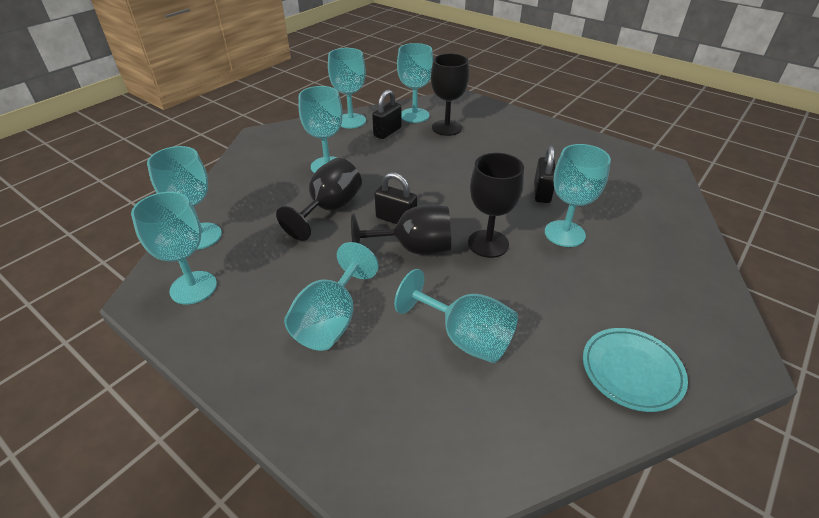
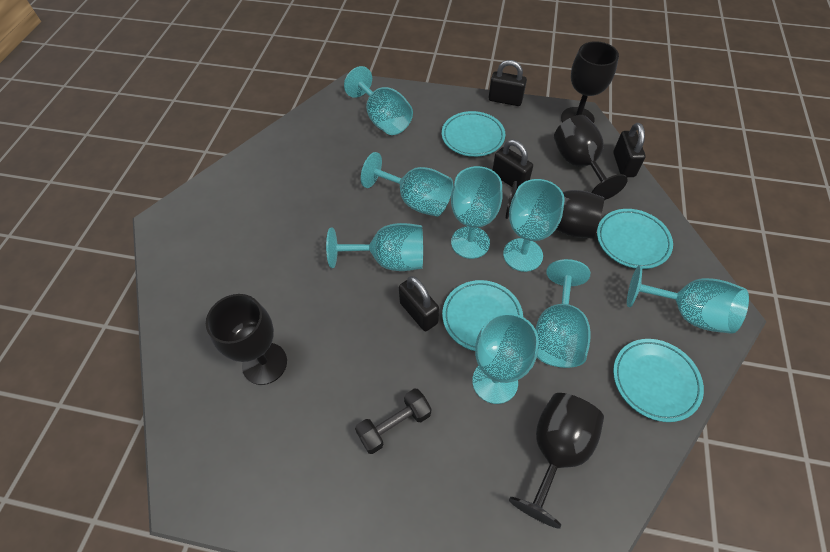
black dumbbell: none = 0 -> [355,388,431,454] = 1
black goblet: [276,158,362,241] [351,205,451,255] [431,53,469,136] [468,153,524,258] = 4 -> [206,294,287,385] [506,181,604,239] [509,393,604,529] [554,115,628,200] [561,41,619,123] = 5
black padlock: [372,90,402,139] [375,172,417,224] [534,146,555,203] = 3 -> [399,276,439,331] [489,60,527,106] [493,140,533,188] [613,123,646,177] = 4
turquoise plate: [583,328,688,412] = 1 -> [442,111,505,157] [442,280,523,351] [597,209,673,269] [613,339,704,422] = 4

